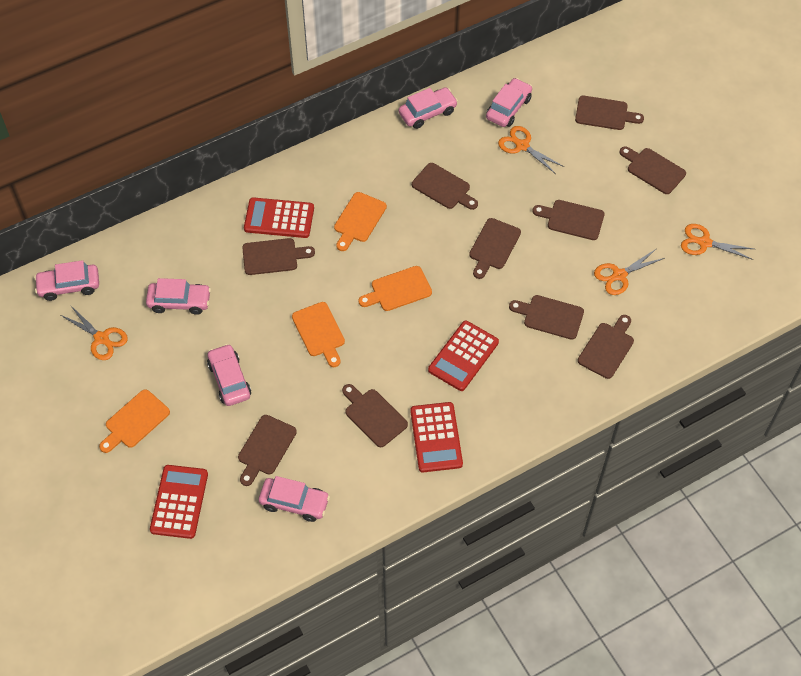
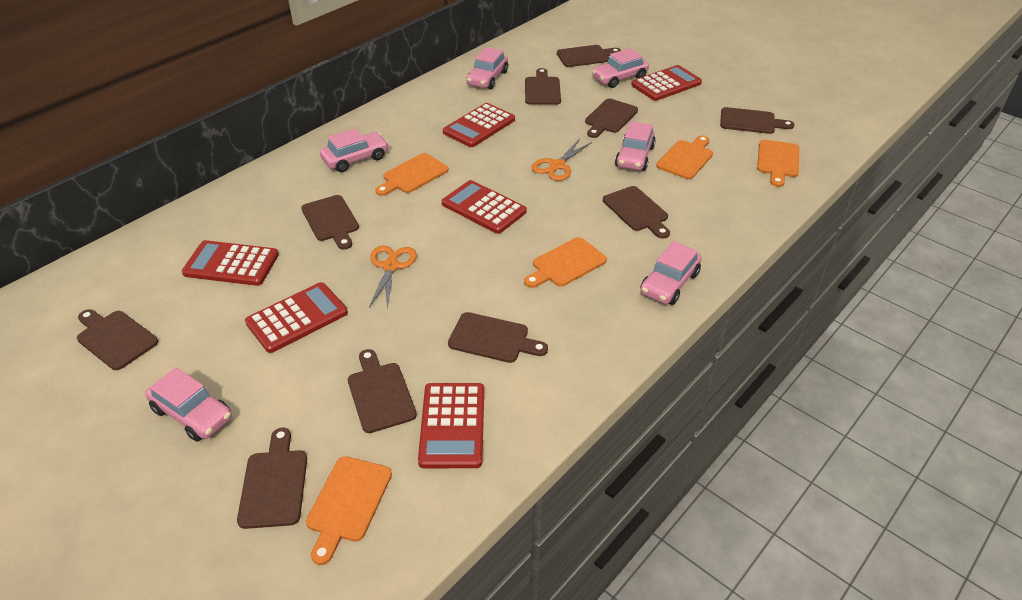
orange cutting board: [99,389,170,453] [292,302,345,367] [334,192,387,251] [358,266,432,311] = 4 -> [306,456,392,565] [375,153,449,196] [524,237,607,288] [656,135,713,179] [757,140,799,187] = 5
orange scissors: [61,305,128,360] [498,126,564,174] [594,249,664,295] [681,224,754,260] = 4 -> [369,246,417,309] [532,139,592,181] = 2
red calculator: [150,465,208,539] [244,197,314,238] [410,402,463,472] [428,321,499,391] = 4 -> [182,240,279,286] [245,282,348,353] [418,383,484,468] [442,180,527,234] [443,103,515,147] [631,65,702,101] = 6

